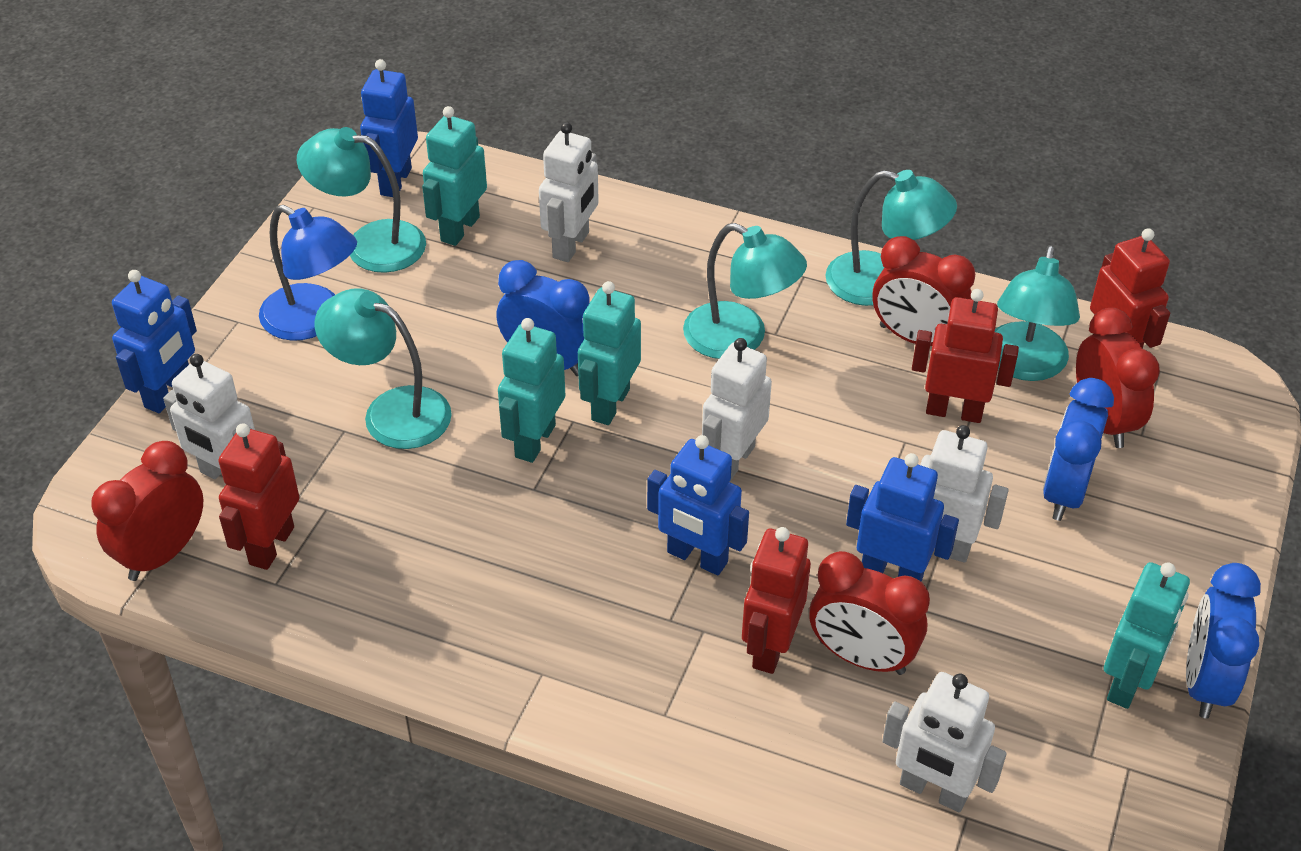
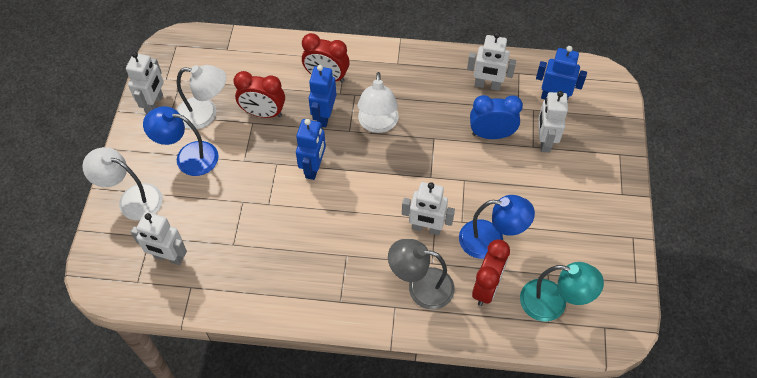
blue clock: [496,260,590,376] [1043,378,1114,521] [1186,563,1261,719] = 3 -> [470,95,523,139] = 1
blue lamp: [259,205,357,341] = 1 -> [143,106,219,176] [459,195,535,259] = 2
blue robot: [112,270,197,413] [360,59,418,197] [647,435,749,575] [846,453,959,581] = 4 -> [296,119,326,180] [309,65,336,127] [536,46,587,99] = 3
grey lamp: none = 0 -> [388,239,455,309] = 1
red clock: [91,441,203,581] [809,551,930,675] [873,236,975,346] [1076,308,1160,448] = 4 -> [233,71,285,118] [302,33,350,83] [472,240,510,306] = 3
red robot: [218,423,299,570] [742,527,811,674] [912,289,1019,423] [1090,228,1170,349] = 4 -> none = 0
turquoise lamp: [297,127,426,273] [314,288,452,449] [683,223,807,359] [826,170,957,306] [995,245,1080,381] = 5 -> [520,262,604,322] = 1
turquoise robot: [422,106,487,246] [498,318,565,463] [578,281,641,425] [1104,562,1190,709] = 4 -> none = 0
white lamp: none = 0 -> [82,147,163,221] [177,65,227,129] [357,72,399,133] = 3

